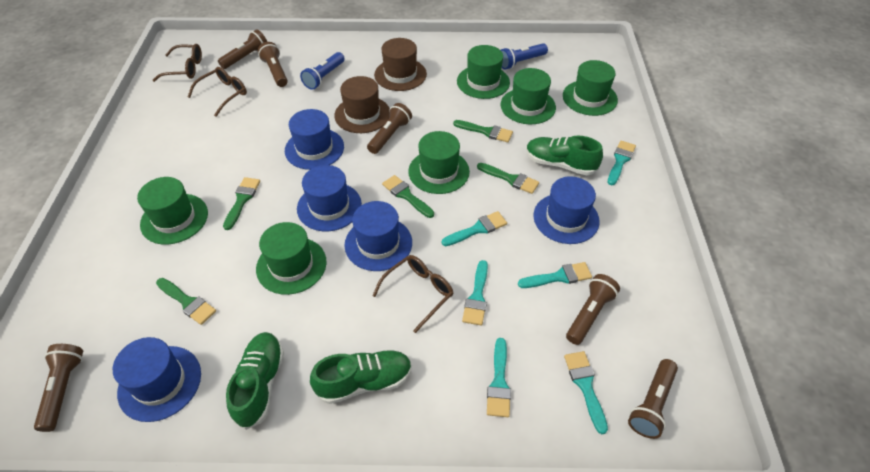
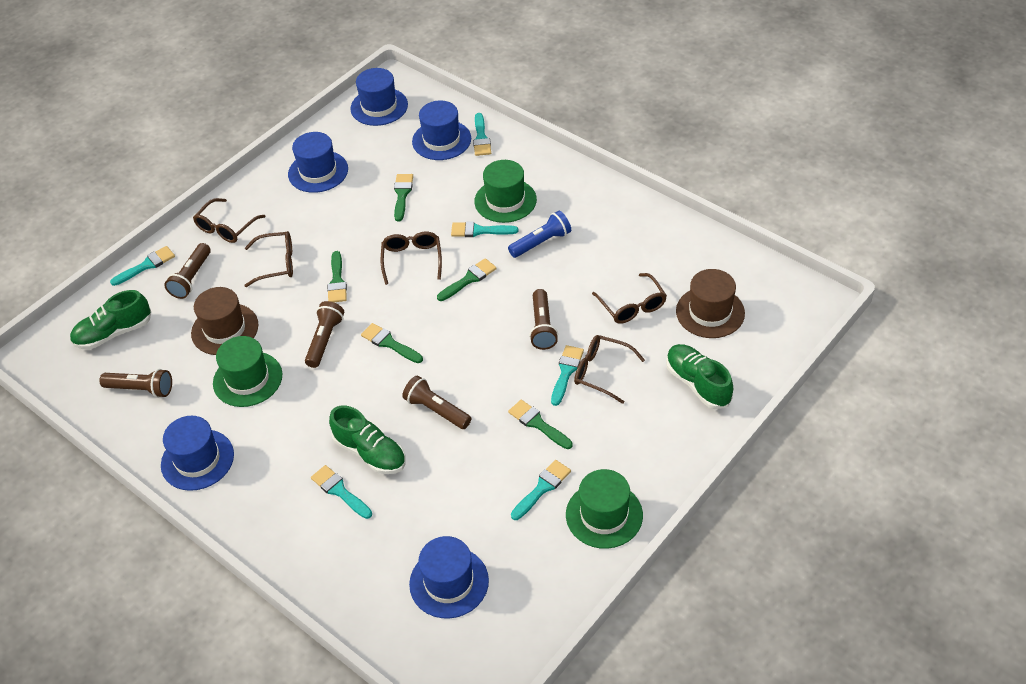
blue flashlight: [300,52,345,90] [501,43,548,70] = 2 -> [508,211,571,258] = 1
brown flashlight: [34,344,83,432] [218,29,267,69] [258,42,288,87] [367,103,412,154] [566,274,620,345] [628,359,678,439] = 6 -> [99,369,172,398] [164,243,211,299] [305,301,344,368] [402,375,471,429] [529,289,558,350] = 5
brown glasses: [153,44,202,82] [188,67,247,117] [372,255,453,333] = 3 -> [193,198,266,243] [245,231,293,287] [381,232,442,285] [574,335,645,404] [592,273,667,324] = 5
green hat: [137,177,208,244] [256,222,327,295] [408,131,470,194] [457,45,510,99] [500,68,556,124] [563,60,618,116] = 6 -> [213,336,282,407] [474,160,537,223] [566,469,643,549] = 3

